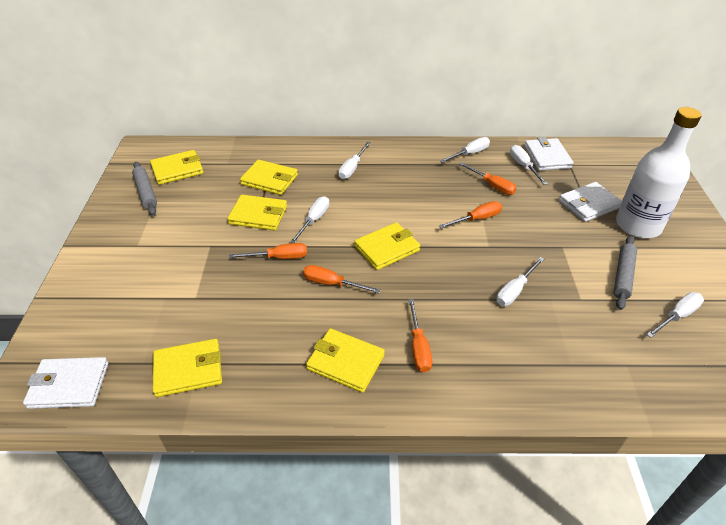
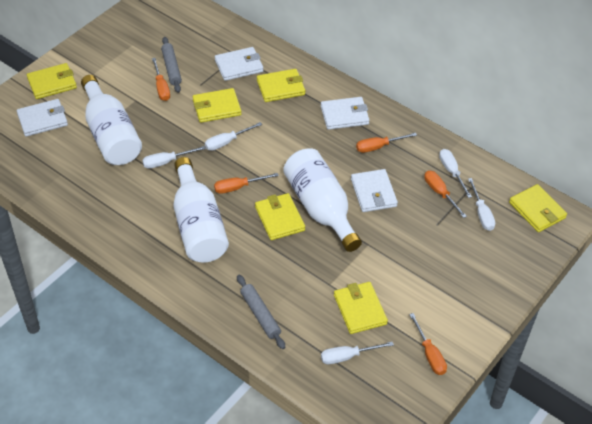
white bottle: [616,107,702,238] = 1 -> [81,75,142,165] [173,157,229,263] [283,148,362,252] = 3
white screwdriver: [290,196,329,243] [338,142,370,179] [440,137,490,163] [497,257,544,306] [510,145,548,185] [646,292,704,338] = 6 -> [142,146,206,169] [205,122,262,151] [321,342,394,364] [439,149,472,198] [468,178,495,231] = 5
white wallet: [23,357,109,409] [524,137,573,171] [559,182,622,222] = 3 -> [17,99,68,137] [215,47,263,81] [321,97,370,130] [351,169,398,212] = 4

